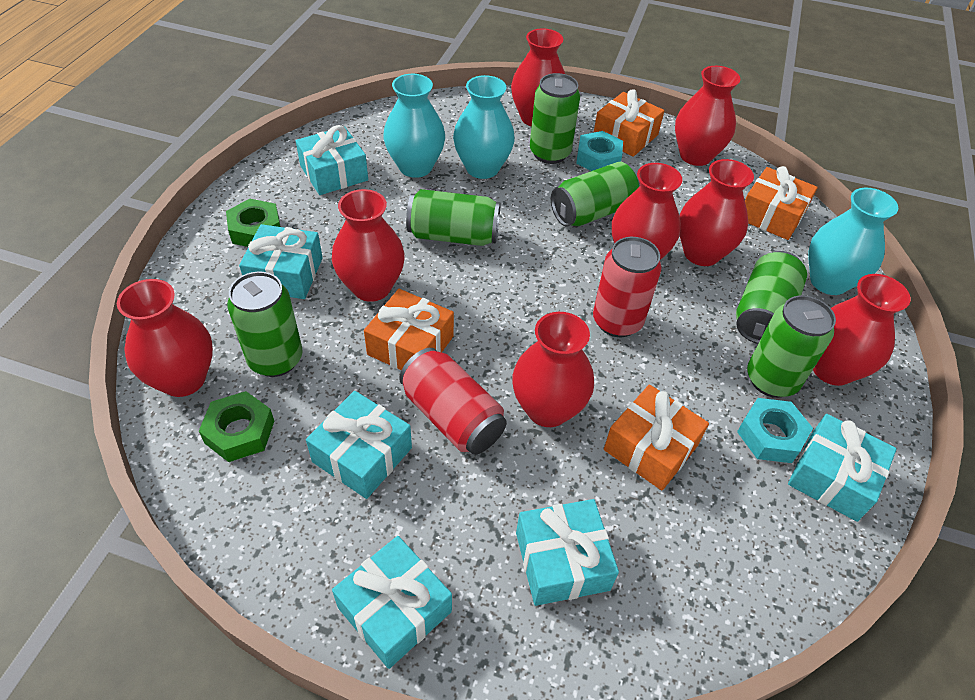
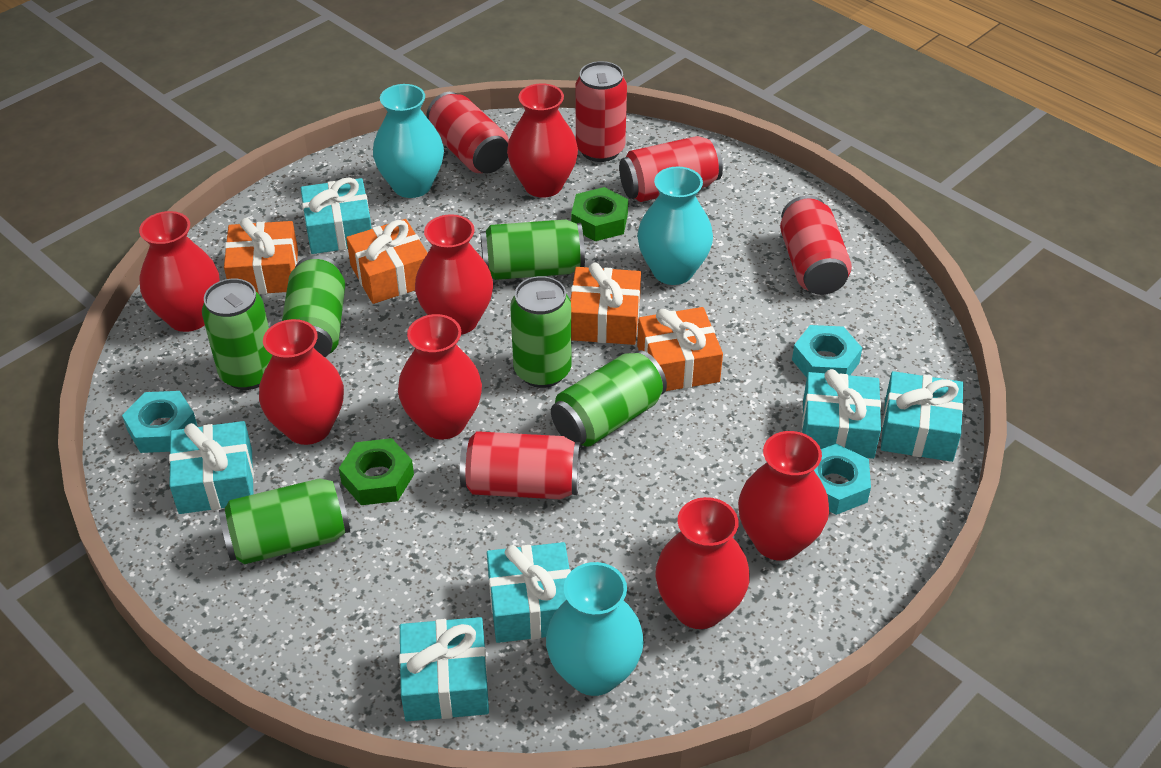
red can: [399,348,507,455] [593,237,661,337] = 2 -> [426,92,509,173] [460,431,581,499] [576,61,627,162] [619,136,723,202] [780,195,852,295] = 5
red vase: [117,279,213,397] [332,189,405,302] [511,29,565,126] [512,312,594,427] [612,163,682,260] [675,66,740,166] [679,159,754,266] [813,274,911,386] = 8 -> [139,211,220,332] [259,319,344,445] [398,314,482,439] [415,214,493,335] [507,83,578,198] [655,497,750,629] [738,431,829,561] = 7
turquoise nut: [576,131,623,171] [737,398,813,463] = 2 -> [122,391,198,453] [792,325,862,378] [814,444,871,515] = 3

